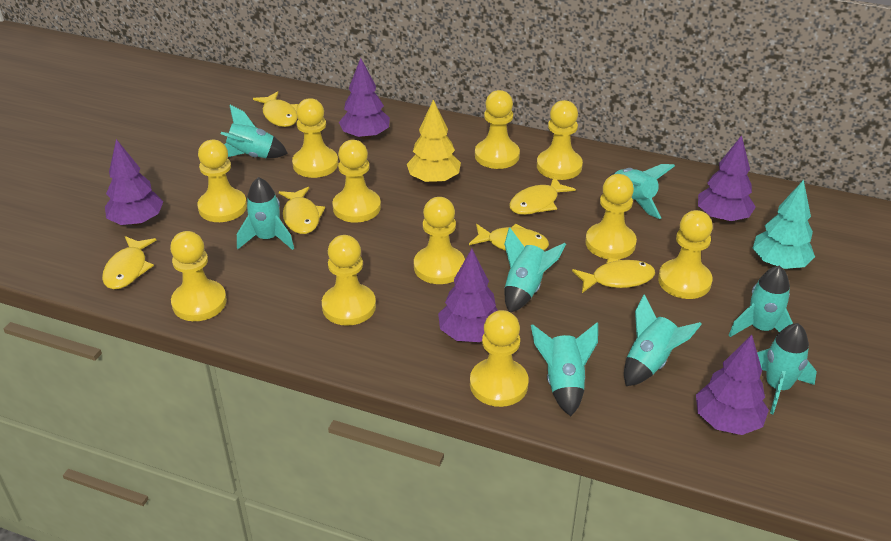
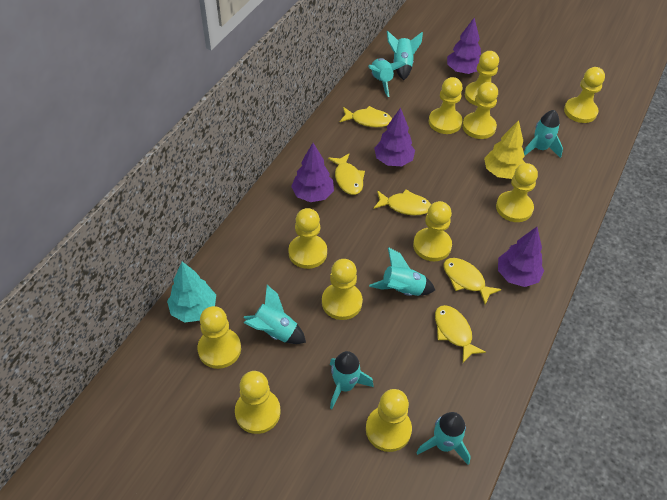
purple tree: [105,139,163,226] [339,58,390,140] [438,249,498,342] [696,335,769,435] [698,135,756,222] = 5 -> [291,143,334,202] [374,108,415,166] [447,18,481,74] [498,227,544,287] = 4
turquoise rocket: [221,105,288,158] [237,177,294,250] [504,227,566,313] [531,322,598,416] [609,164,675,219] [624,294,702,386] [729,265,793,337] [757,323,817,414] = 8 -> [243,285,306,344] [330,351,373,409] [368,58,406,97] [369,247,435,296] [387,31,423,80] [416,412,471,465] [524,110,563,158] = 7
yellow fish: [102,236,156,289] [253,91,298,127] [279,187,325,234] [469,224,549,251] [509,176,576,215] [572,258,655,293] = 6 -> [328,153,365,195] [340,106,392,127] [374,189,431,216] [435,305,486,363] [444,258,502,305] = 5

